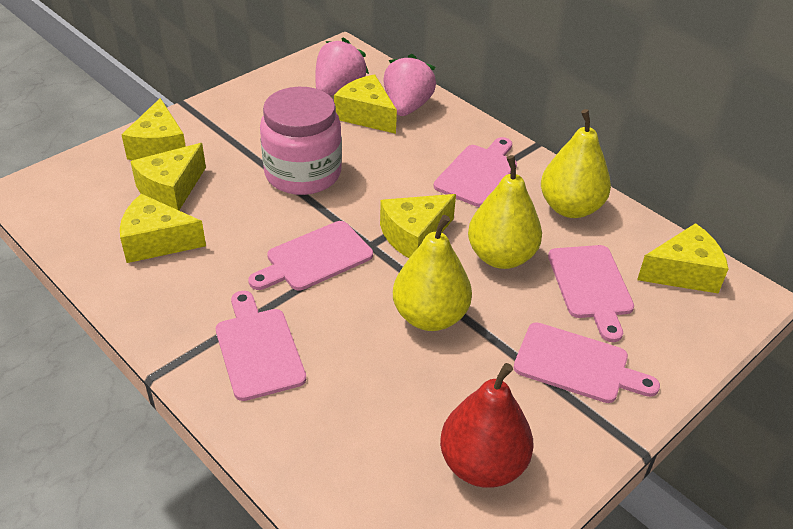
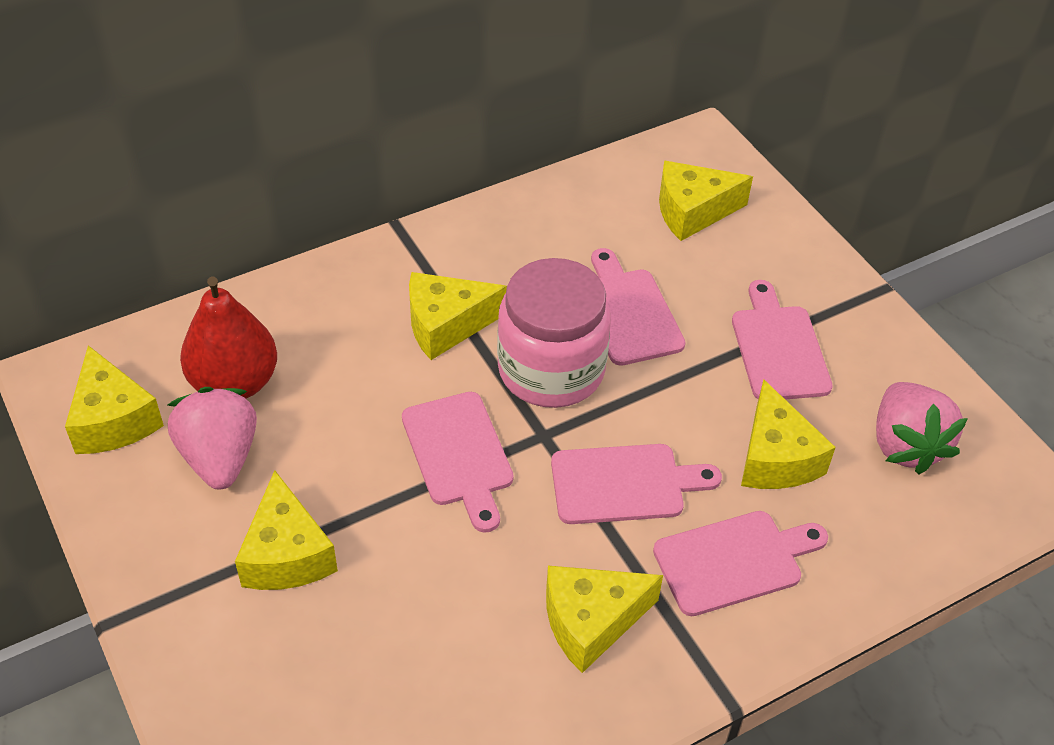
yellow pear: [393,215,472,331] [468,155,542,269] [541,109,611,218] = 3 -> none = 0

